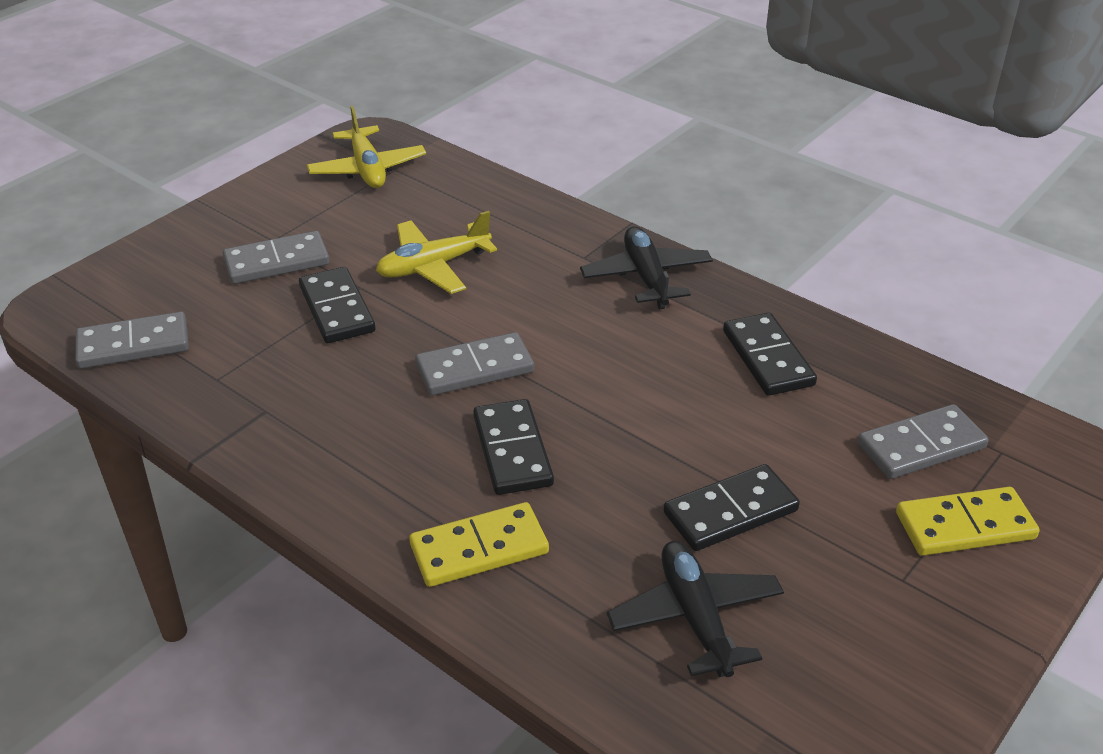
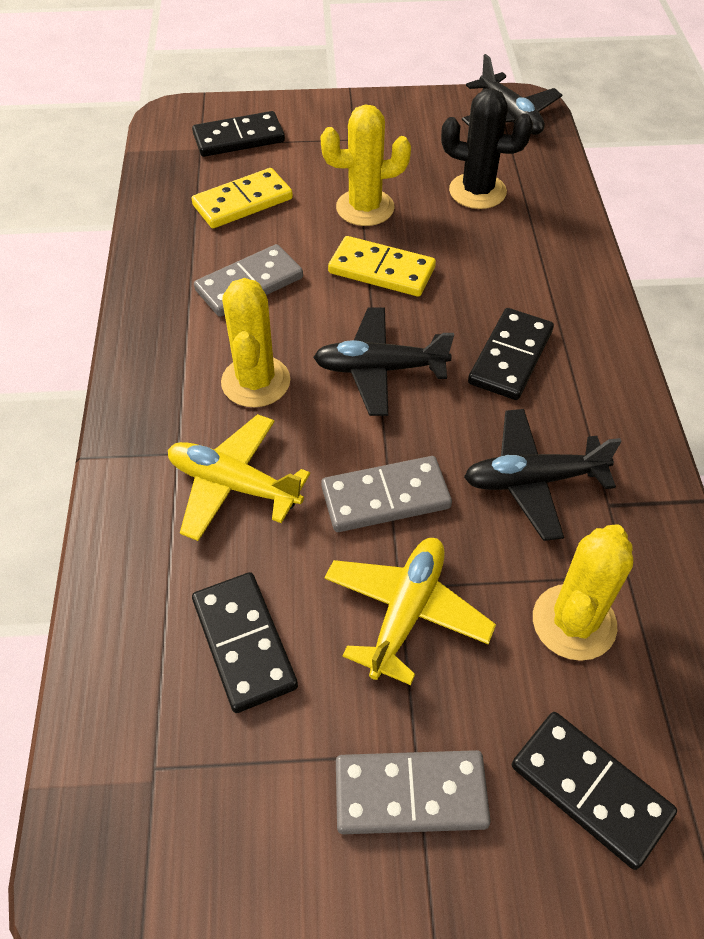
black cactus: none = 0 -> [441,88,533,209] = 1
black plane: [580,227,713,309] [607,541,784,677] = 2 -> [313,307,454,416] [462,54,562,135] [464,409,622,541] = 3
grey domino: [75,311,189,369] [223,231,330,284] [415,332,534,396] [858,404,988,479] = 4 -> [194,244,303,317] [321,456,452,532] [336,750,491,834] = 3
yellow cactus: none = 0 -> [221,278,290,407] [320,104,411,226] [533,524,633,661] = 3

